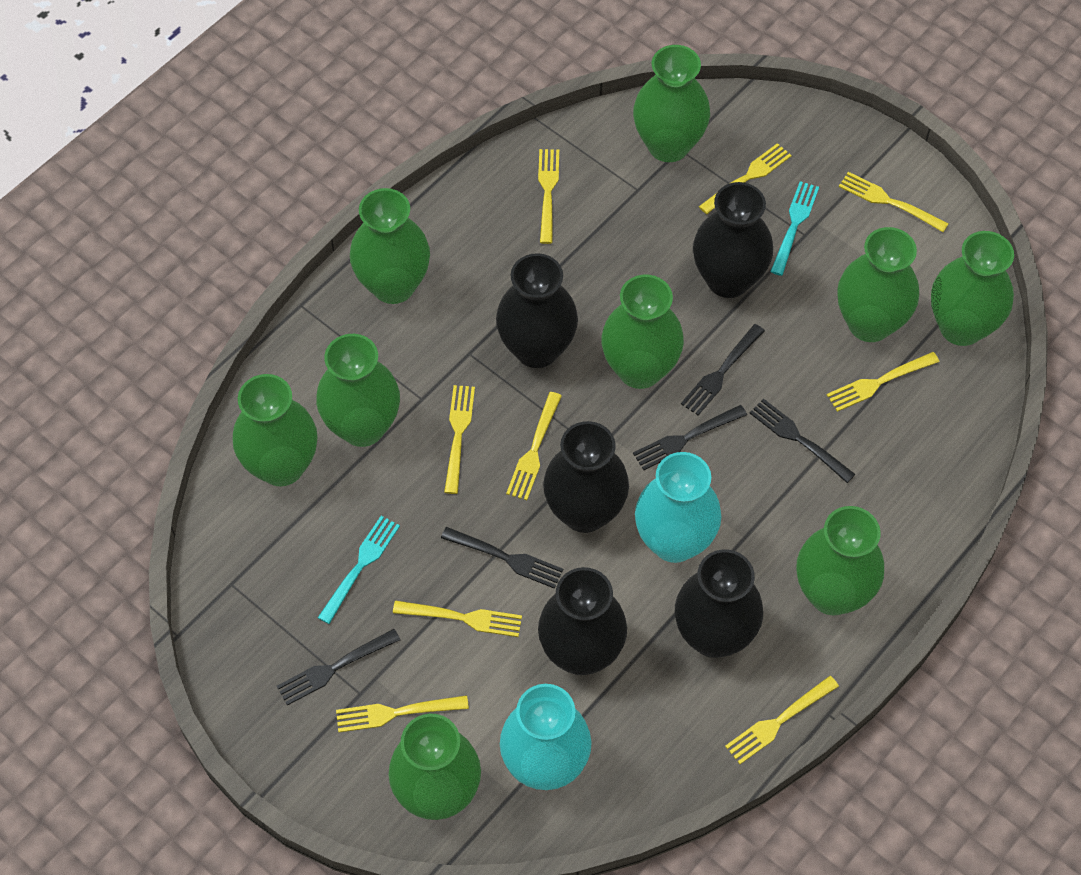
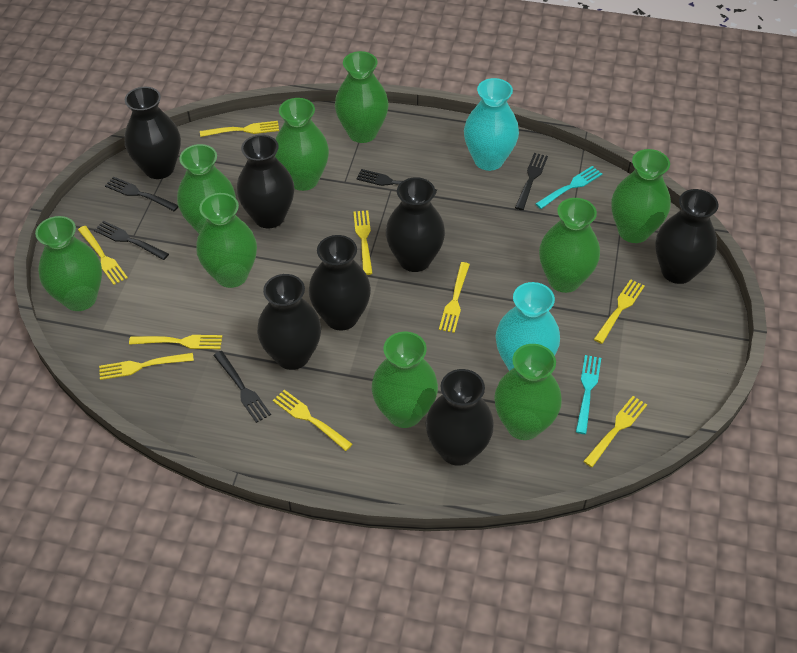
black vase: [496,253,578,368] [538,567,627,675] [543,421,629,533] [675,549,763,658] [693,182,773,298] = 5 -> [124,87,181,179] [237,135,294,228] [257,274,321,370] [309,235,371,331] [386,177,445,272] [426,369,494,466] [655,189,718,284] = 7

